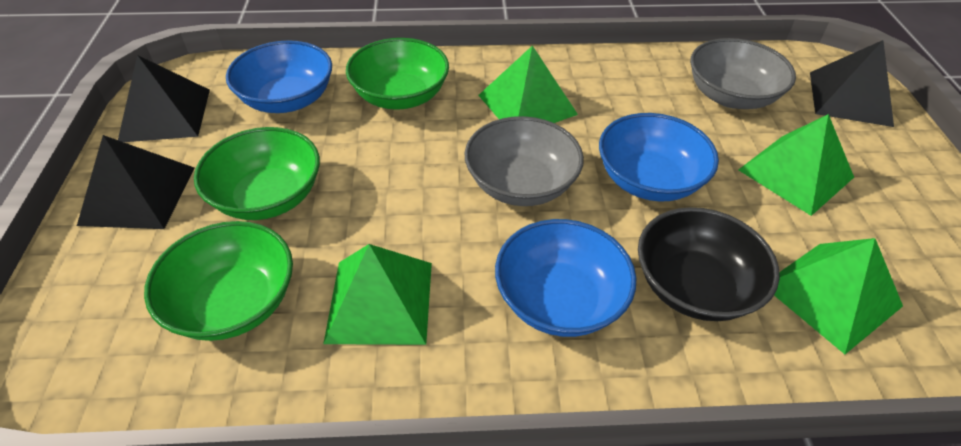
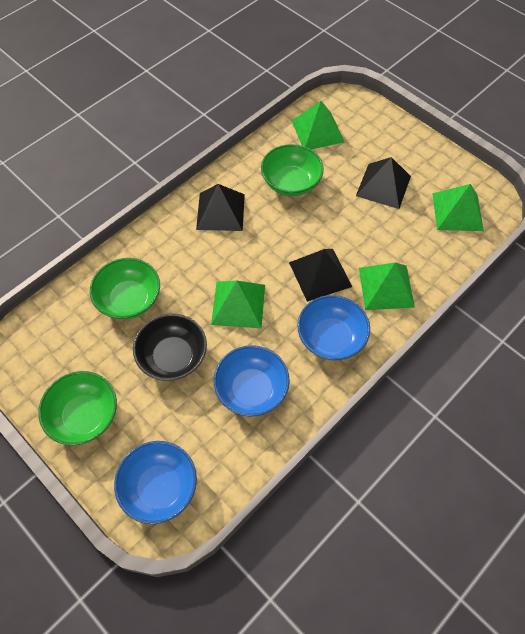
grey bowl: [465,116,584,206] [690,38,796,109] = 2 -> none = 0

